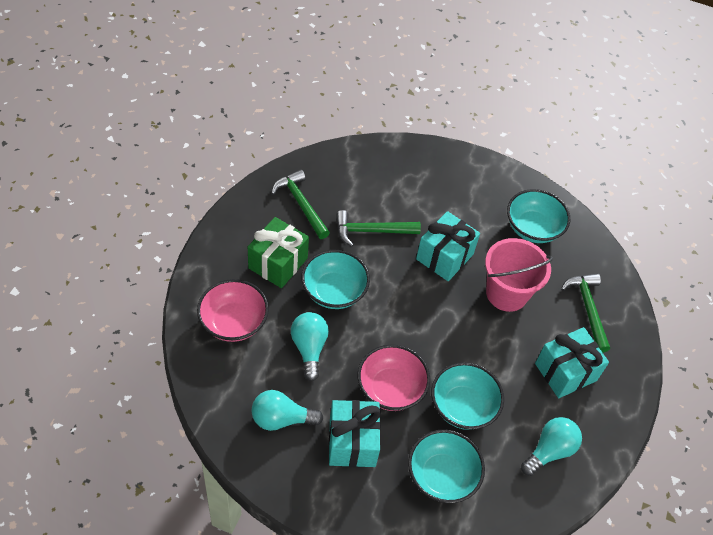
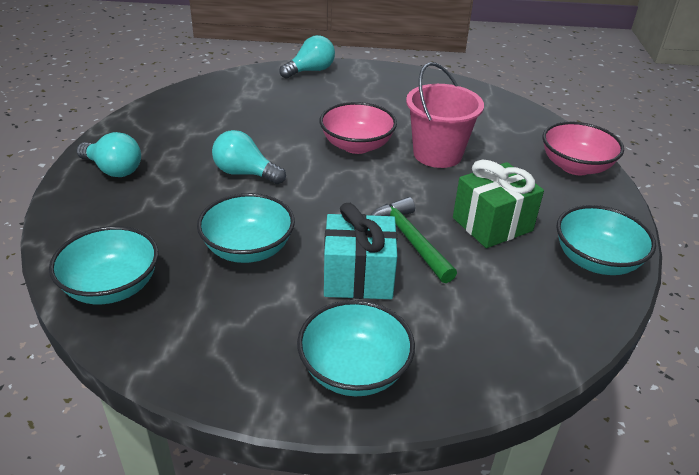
green hammer: [271,169,330,239] [336,210,421,247] [561,273,610,353] = 3 -> [371,197,457,283] = 1
turquoise gift: [329,400,381,467] [416,211,480,281] [535,327,609,398] = 3 -> [324,203,397,299] = 1

